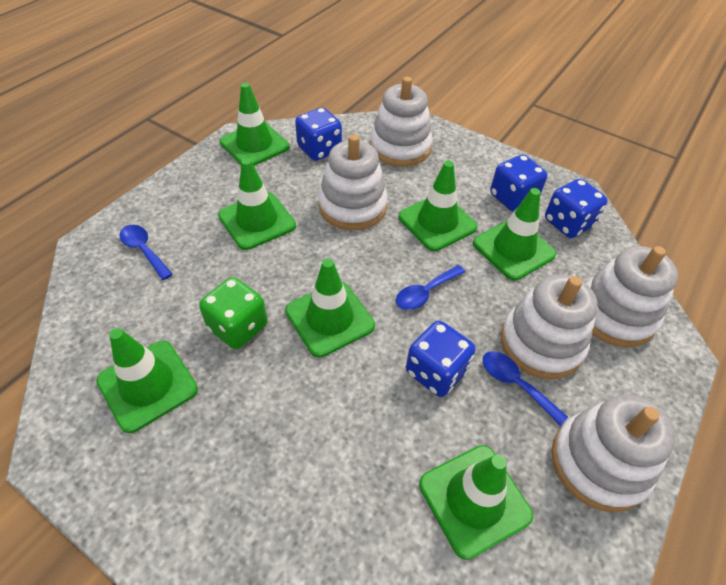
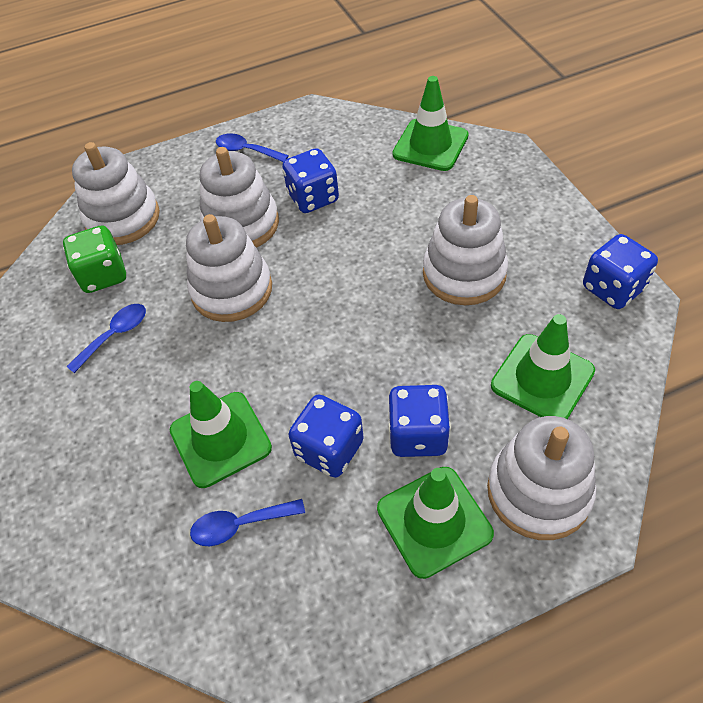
green traffic cone: [96,328,198,433] [218,158,296,250] [220,83,289,166] [285,259,375,358] [399,161,478,251] [419,445,533,560] [473,188,557,281] = 7 -> [170,381,272,488] [377,467,494,579] [392,76,469,171] [491,314,595,419] = 4

